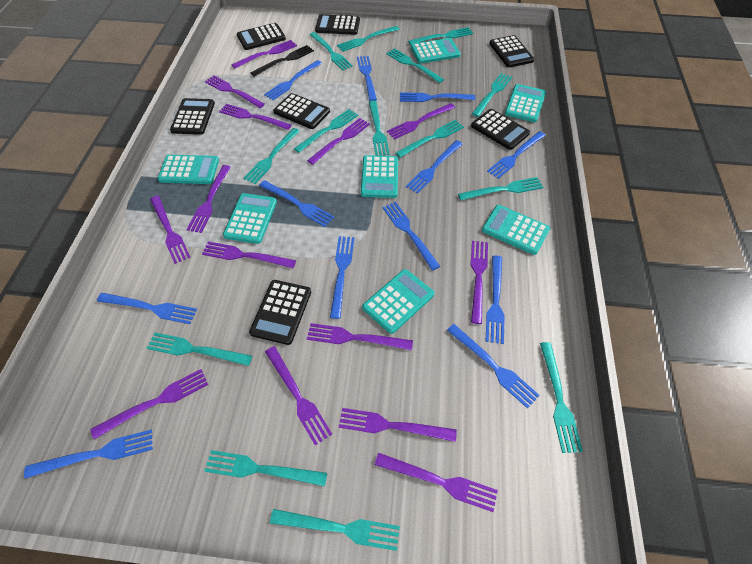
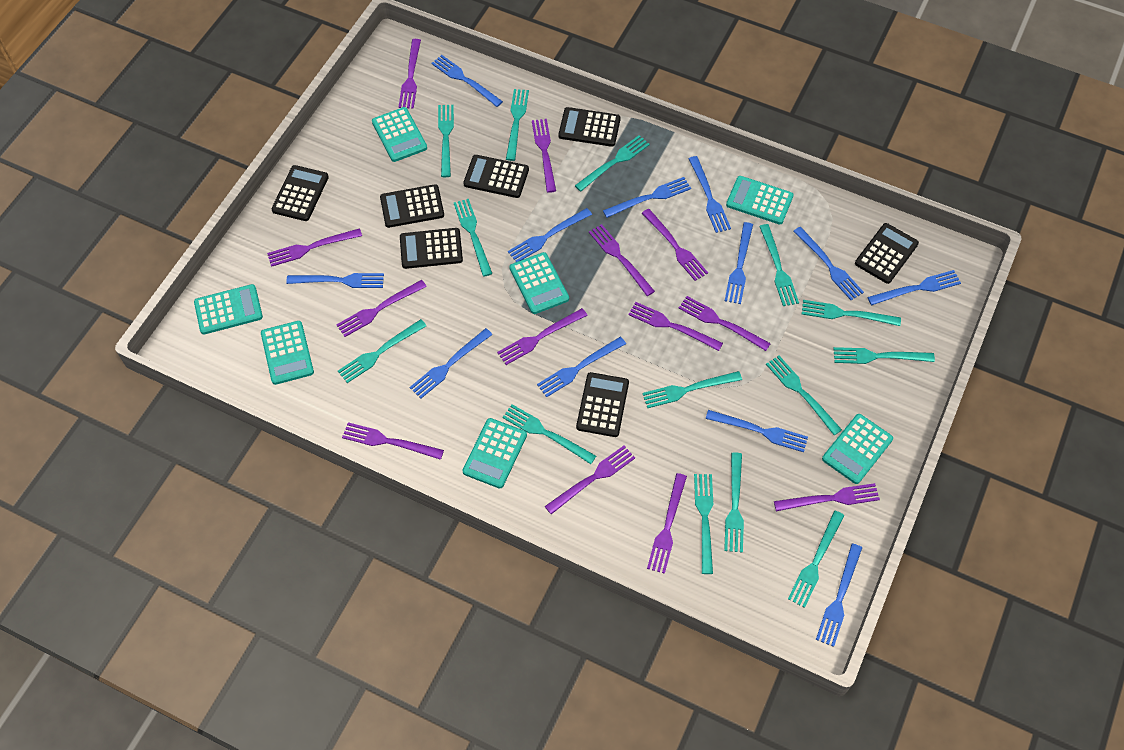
black fork: [251,45,314,77] = 1 -> none = 0
purple fork: [91,369,208,439] [150,196,190,264] [187,165,231,233] [202,241,296,268] [205,75,265,108] [219,104,291,130] [231,40,297,69] [265,346,332,445] [307,118,370,165] [307,323,413,350] [339,408,457,442] [375,453,498,512] [387,103,455,140] [471,241,488,324] = 14 -> [267,228,362,267] [336,280,427,337] [342,422,444,460] [399,39,421,109] [497,308,588,365] [532,119,556,193] [545,446,635,514] [589,224,655,296] [628,302,723,351] [642,209,708,281] [647,473,687,574] [678,296,771,351] [774,483,880,511] = 13

